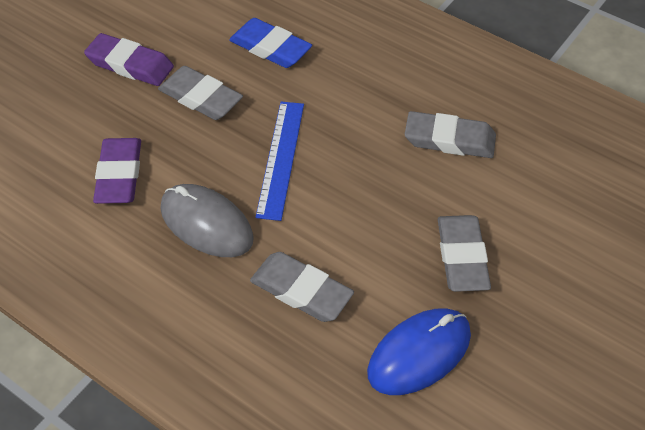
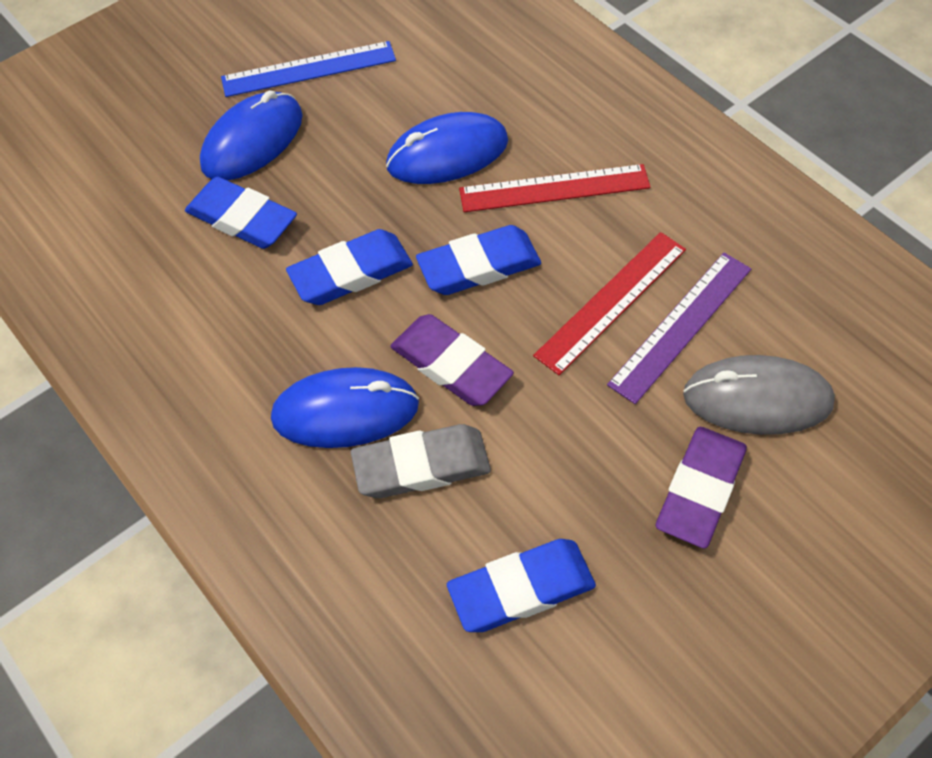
blue eraser: [229,18,312,68] = 1 -> [185,177,297,249] [286,229,413,305] [416,225,541,295] [447,539,596,632] = 4
blue mouse: [367,308,471,395] = 1 -> [200,90,303,181] [271,367,419,448] [386,112,508,184] = 3
grey eraser: [158,66,243,120] [250,252,354,322] [405,111,496,158] [438,215,491,292] = 4 -> [351,424,491,498] = 1
purple ruler: none = 0 -> [607,252,751,404] = 1
red ruler: none = 0 -> [459,164,650,212] [533,232,686,375] = 2

